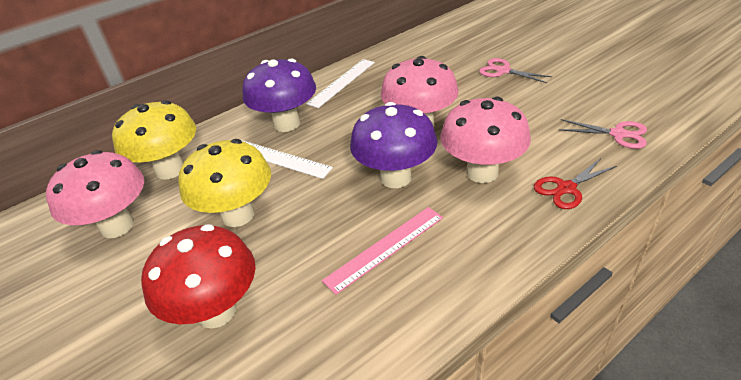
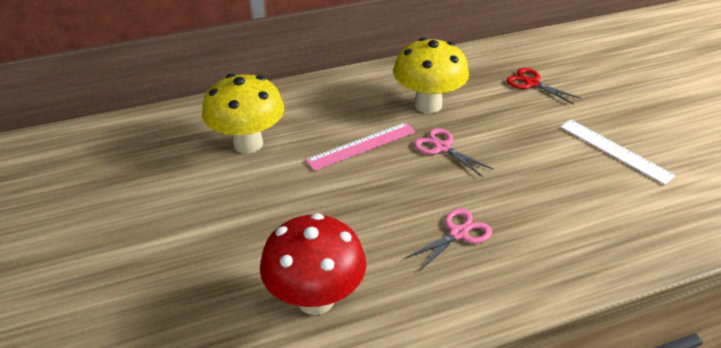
pink mushroom: [46,150,144,238] [381,56,458,127] [441,97,531,183] = 3 -> none = 0
purple mushroom: [242,58,316,132] [350,102,438,188] = 2 -> none = 0
white ruler: [241,140,333,179] [306,59,375,108] = 2 -> [560,120,675,185] = 1

